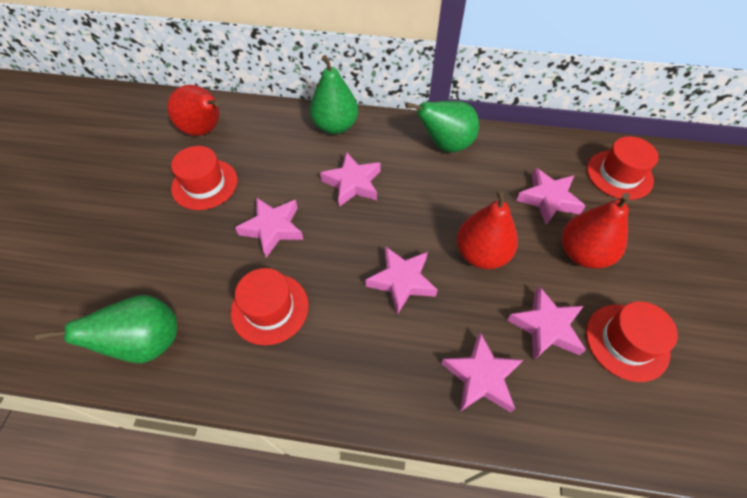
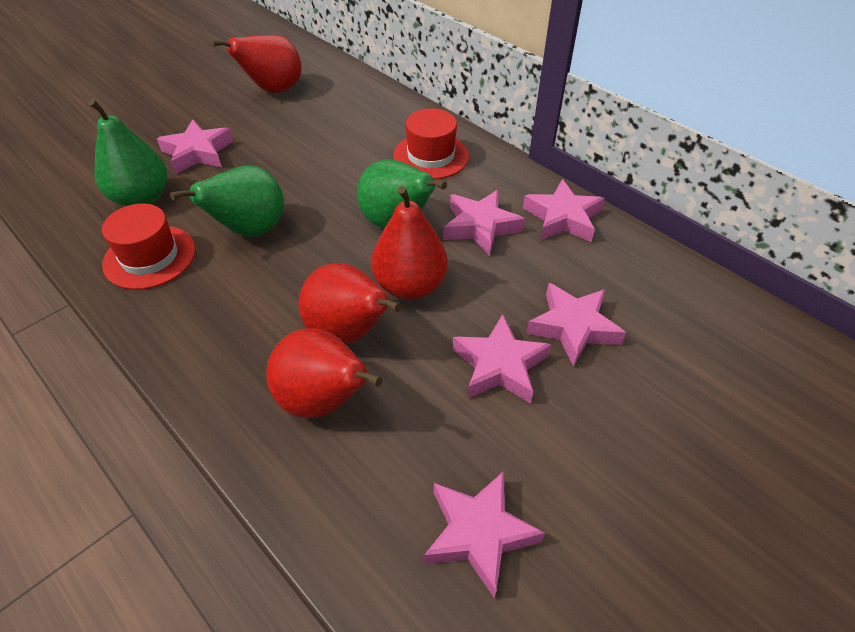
red hat: [171,146,238,210] [231,268,308,345] [586,301,678,382] [587,136,659,200] = 4 -> [102,203,196,290] [393,108,469,180] = 2
red pear: [167,85,220,136] [457,189,518,269] [562,193,630,269] = 3 -> [212,35,302,93] [266,328,383,418] [298,263,402,344] [371,186,448,300] = 4

